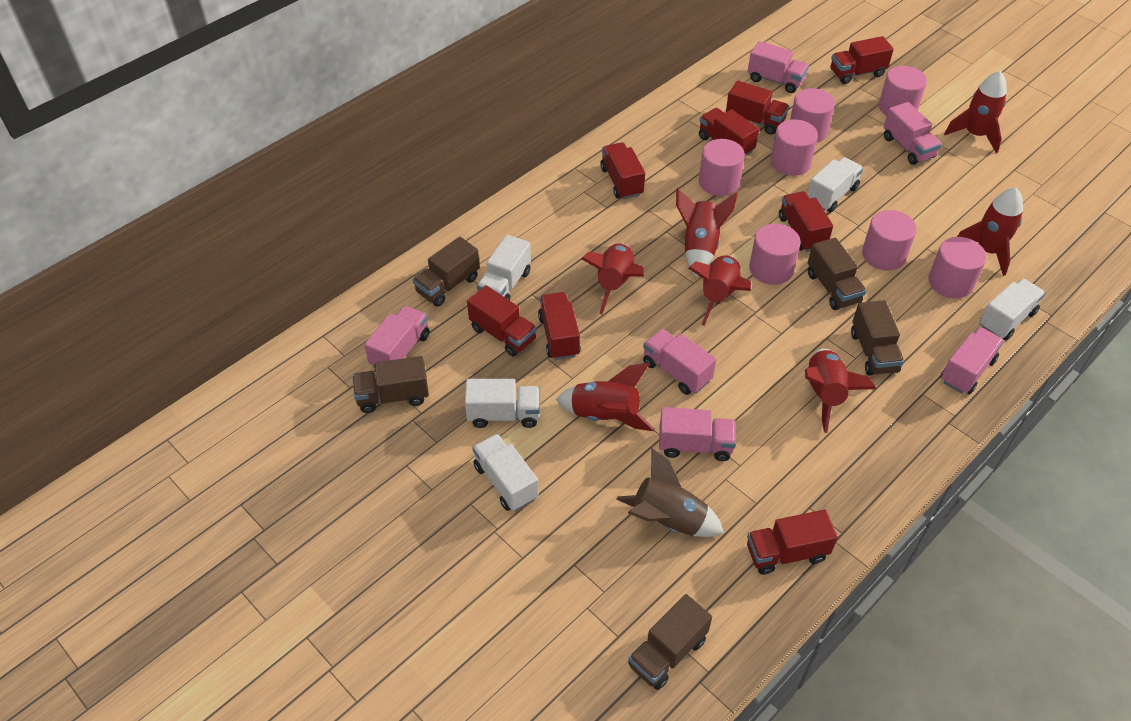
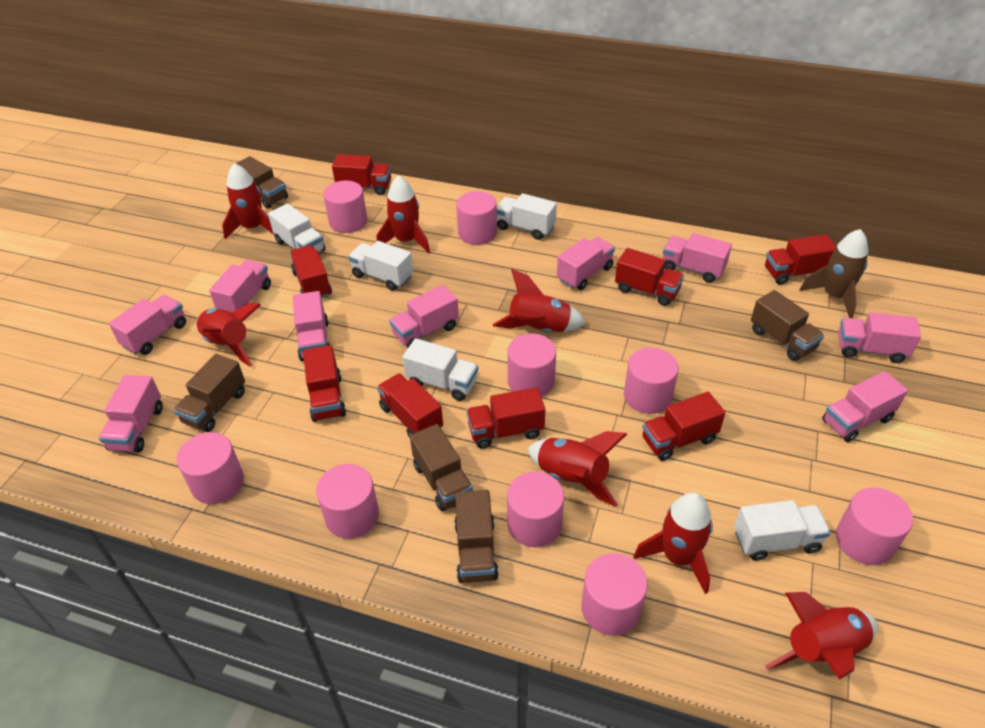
pink cylinder: [699,139,745,196] [749,224,801,285] [771,119,818,176] [790,88,835,142] [862,210,917,270] [879,66,927,116] [928,237,986,298] = 7 -> [177,432,244,504] [316,464,379,539] [323,181,367,233] [456,191,497,245] [507,472,564,547] [508,334,556,397] [581,553,648,636] [624,348,679,414] [836,487,913,565] = 9
pink truck: [364,306,430,368] [643,329,716,395] [659,407,736,461] [748,41,809,93] [883,102,942,165] [940,327,1004,394] = 6 -> [99,375,163,453] [109,295,186,355] [209,260,271,312] [293,291,330,361] [389,285,459,348] [557,237,615,290] [663,233,732,283] [822,371,908,442] [838,312,921,363] = 9

